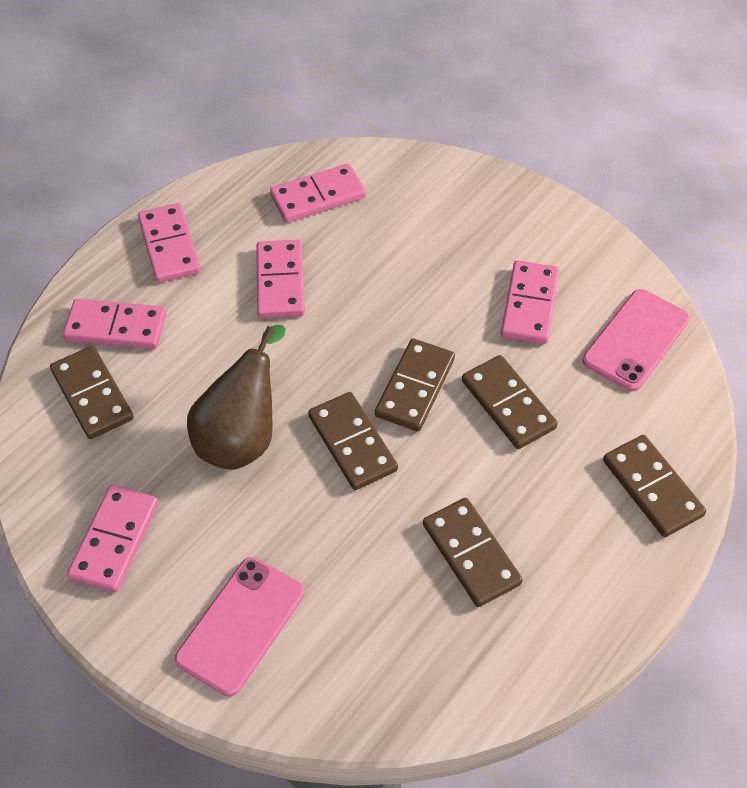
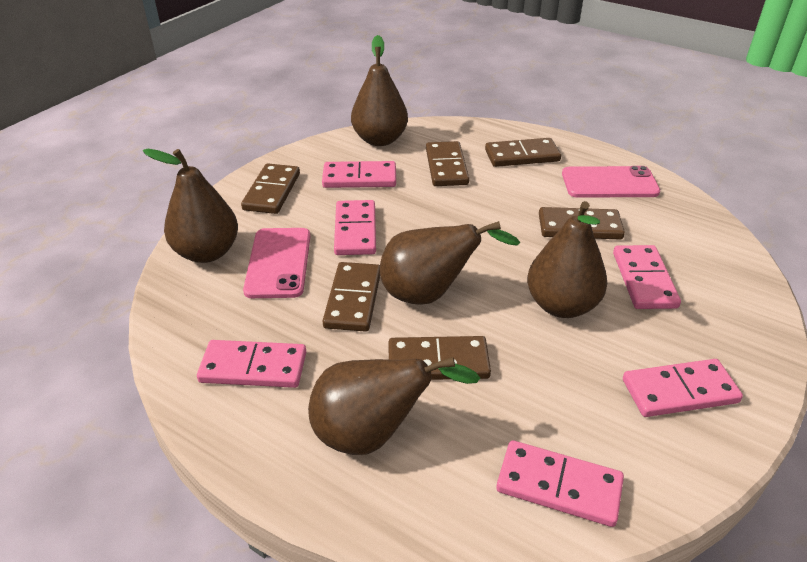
brown pear: [187,325,286,470] = 1 -> [143,149,238,263] [308,357,480,455] [351,35,408,146] [380,221,520,305] [527,201,607,318] = 5

